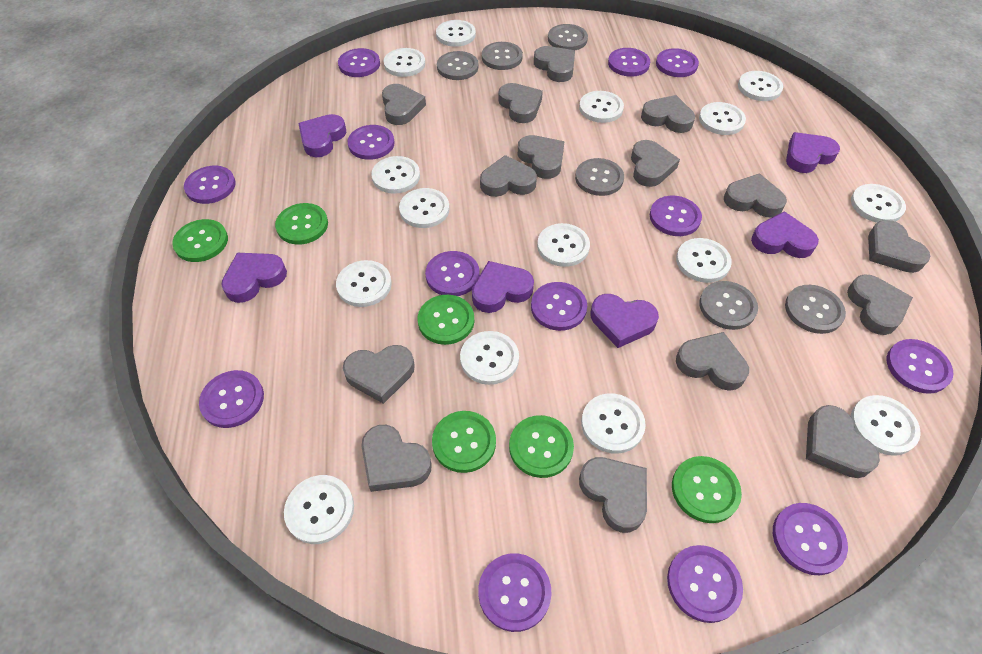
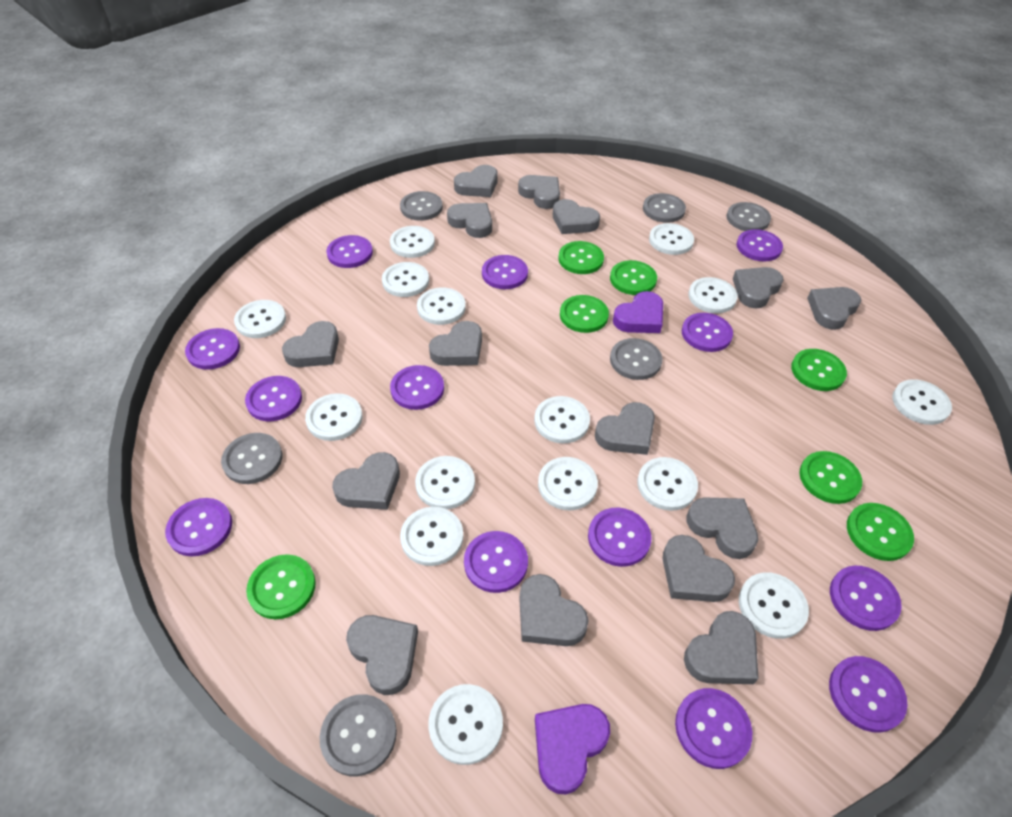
green button: [172,219,228,262] [275,203,328,245] [418,295,474,345] [432,411,496,473] [509,415,574,478] [672,456,742,523] = 6 -> [246,554,316,619] [558,241,604,274] [560,295,609,333] [610,260,657,295] [791,349,847,391] [799,451,862,504] [847,503,914,561] = 7
purple heart: [221,253,287,303] [298,114,347,157] [472,261,534,313] [590,294,659,348] [751,211,819,258] [786,132,840,173] = 6 -> [535,704,610,795] [613,291,663,333] = 2

